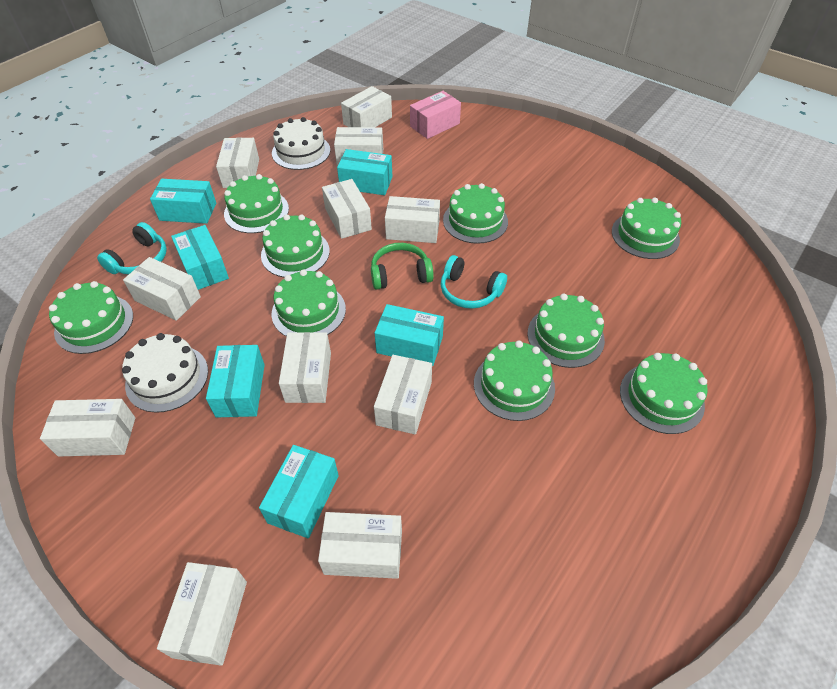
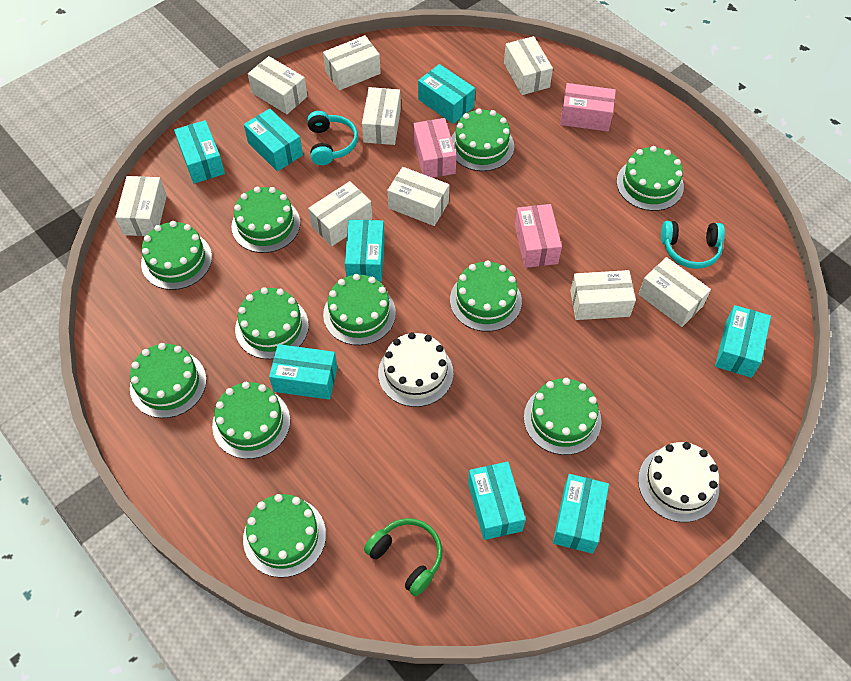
green cake: [49,281,133,354] [224,174,289,233] [261,214,330,277] [272,270,346,337] [443,183,508,244] [474,340,555,421] [527,294,605,368] [612,198,681,259] [620,353,708,434] = 9 -> [130,343,206,418] [141,221,212,290] [212,382,290,459] [231,187,300,253] [235,287,309,359] [243,494,326,578] [323,274,396,345] [450,260,522,332] [451,108,514,171] [524,378,602,455] [616,146,684,211] = 11
pink box: [410,91,461,139] = 1 -> [413,118,456,178] [515,204,562,268] [560,83,616,131] = 3
turquoise box: [150,179,216,224] [171,225,229,290] [206,345,265,417] [259,445,339,538] [337,149,392,195] [375,304,444,366] = 6 -> [174,120,225,183] [244,108,303,171] [269,344,337,400] [345,220,385,282] [418,64,475,124] [468,462,526,540] [553,474,609,554] [715,305,771,378] = 8
white box: [40,399,135,457] [123,257,201,321] [157,562,247,666] [216,138,259,188] [279,332,331,403] [318,512,402,579] [322,179,372,239] [334,127,383,166] [341,86,392,127] [374,355,432,435] [385,196,440,243] = 11 -> [115,176,167,236] [248,56,307,114] [308,181,373,246] [323,35,381,90] [362,87,401,145] [387,167,449,226] [504,36,553,95] [570,270,636,320] [639,257,711,327] = 9

